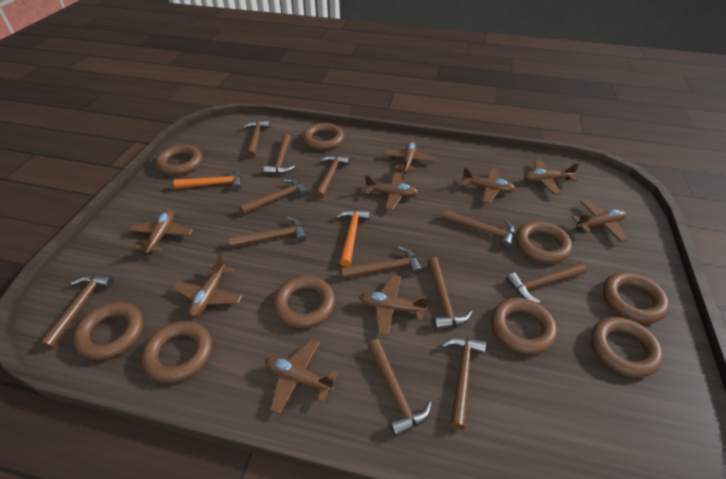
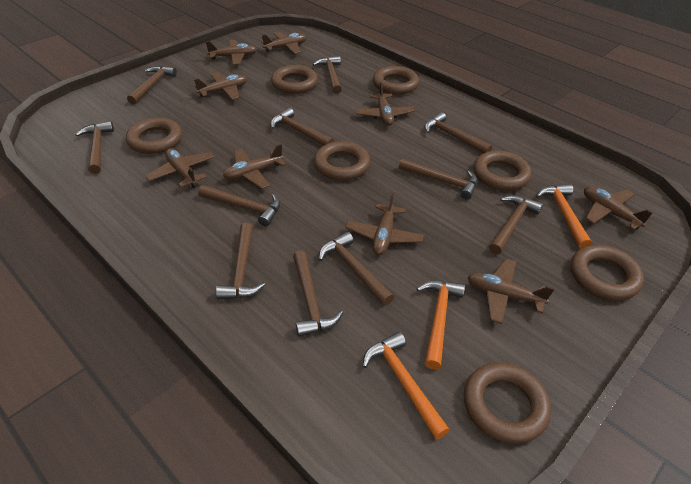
brown hammer: [40,275,114,349] [229,217,307,248] [240,179,309,214] [243,120,270,158] [264,134,295,174] [315,155,350,199] [341,246,423,279] [368,339,432,437] [427,257,473,330] [441,337,486,430] [442,210,515,249] [506,262,587,303] = 12 -> [75,121,114,174] [127,66,177,104] [198,185,280,226] [216,223,265,300] [271,108,334,146] [293,250,343,337] [312,56,342,94] [319,232,394,306] [399,159,477,200] [425,112,492,153] [489,195,543,254] = 11
brown ring: [73,302,144,360] [142,321,212,383] [156,145,202,175] [274,276,335,328] [302,123,344,151] [491,298,557,355] [516,221,572,263] [591,317,664,378] [602,272,669,324] = 9 -> [126,117,182,154] [271,65,318,94] [314,141,370,181] [373,66,419,95] [464,362,551,444] [474,150,531,191] [571,245,644,300] = 7
orange hammer: [173,168,241,190] [336,209,370,267] = 2 -> [363,332,449,440] [416,280,465,370] [536,184,592,248] = 3

